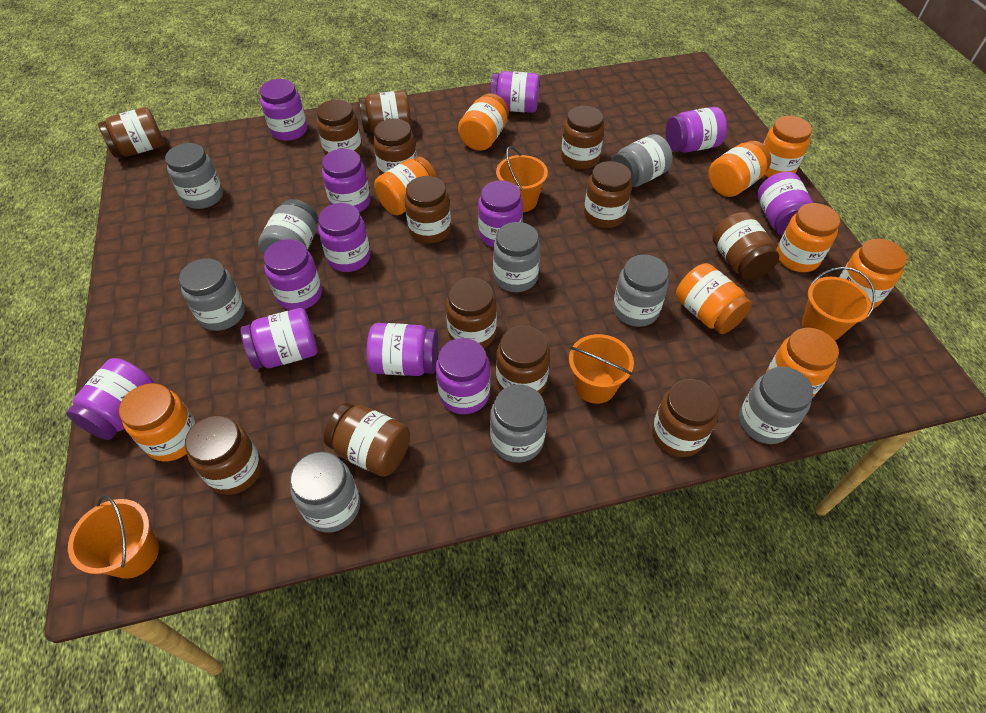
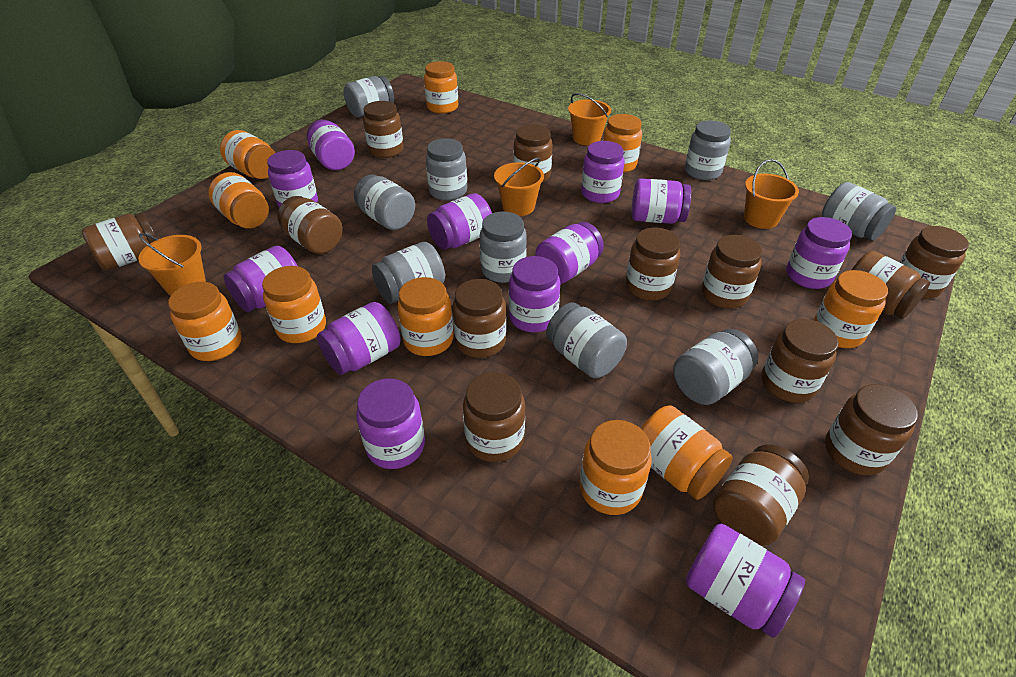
orange jar: [119,383,197,462] [374,157,437,215] [458,93,509,151] [676,263,752,334] [708,141,771,197] [763,116,812,178] [766,328,839,397] [776,203,840,272] [839,238,907,309] = 9 -> [168,282,242,361] [208,172,269,229] [220,130,275,179] [262,266,326,343] [397,277,454,356] [424,61,458,114] [580,420,652,515] [603,114,642,173] [641,406,733,500] [814,270,888,348] = 10

